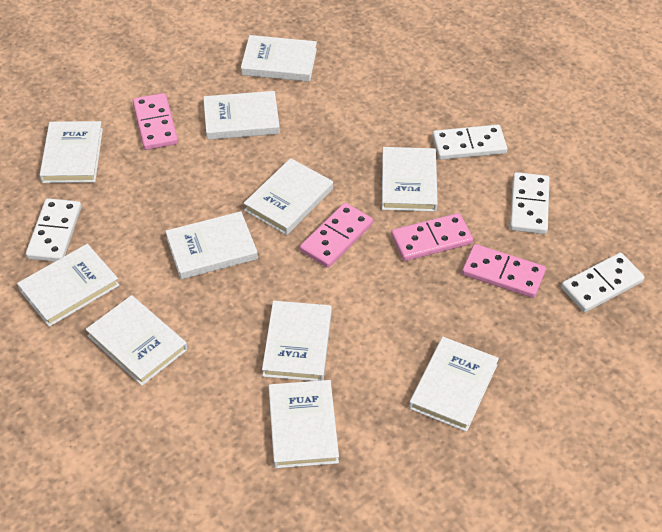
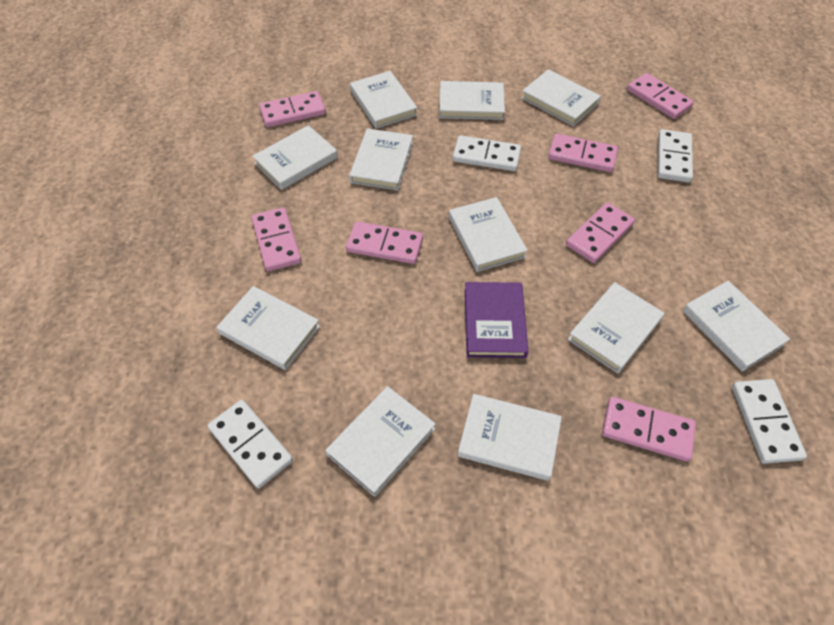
pink domino: [133,93,178,150] [300,203,373,268] [391,213,473,261] [462,244,546,298] = 4 -> [251,207,301,271] [259,91,326,127] [346,221,423,264] [548,134,618,172] [566,202,635,263] [602,397,696,462] [627,73,694,119] = 7
purple book: none = 0 -> [465,282,528,358] = 1

